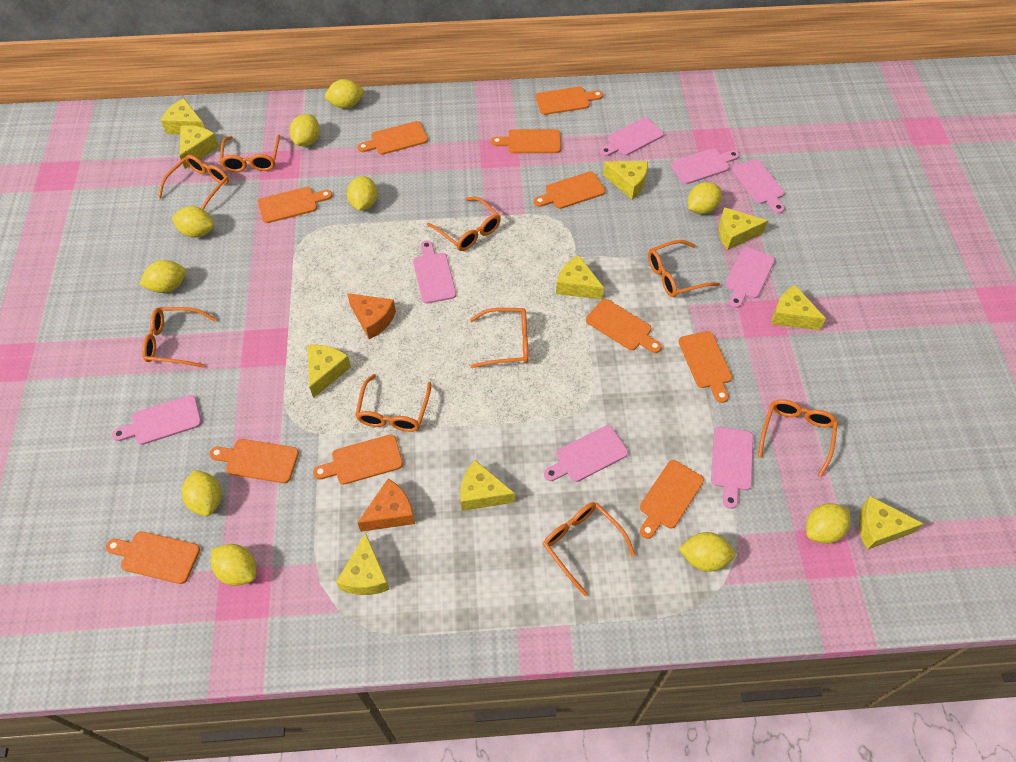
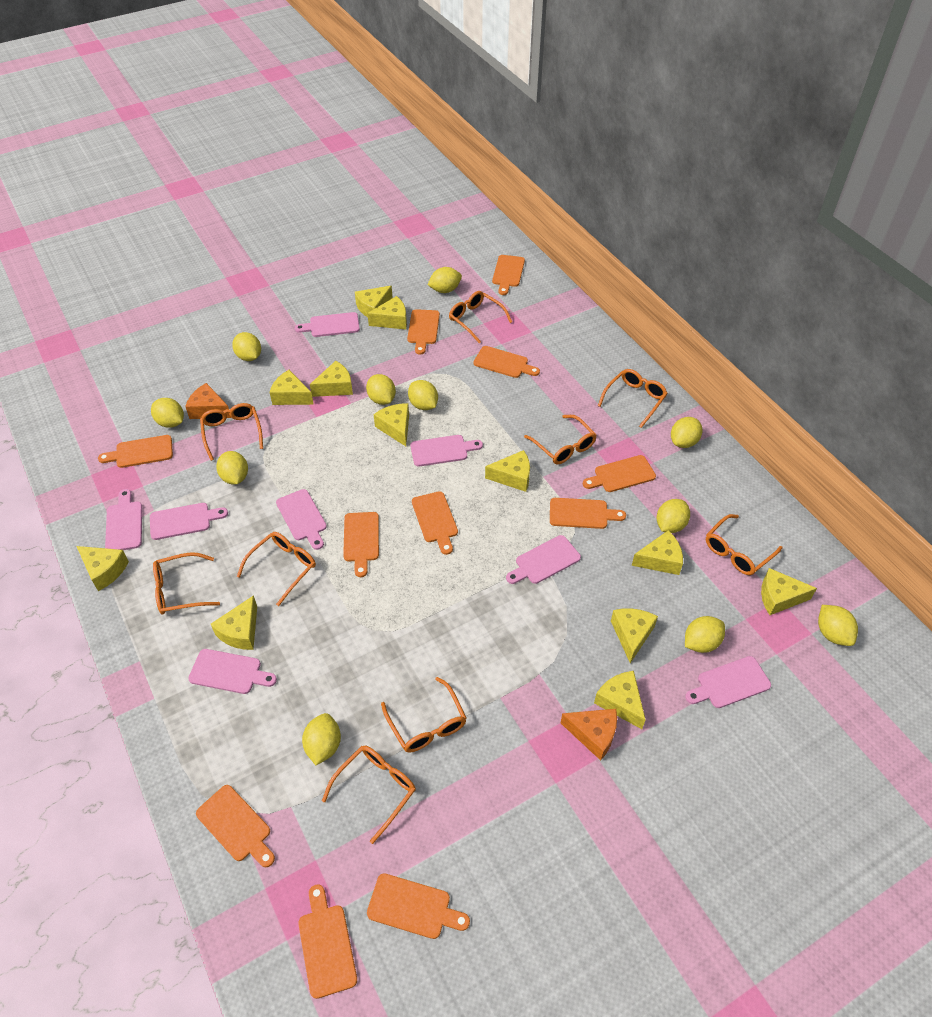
yellow cheese: [161,98,205,134] [179,125,219,169] [307,345,351,398] [336,533,390,595] [460,460,515,511] [556,255,604,300] [603,161,648,199] [719,207,768,250] [772,285,826,330] [859,496,924,550] = 10 -> [77,546,129,591] [211,595,257,650] [270,370,314,405] [310,361,353,397] [355,286,393,317] [367,296,407,329] [374,403,409,446] [485,450,530,492] [594,671,646,729] [611,608,658,663] [632,530,683,575] [761,568,817,615] = 12
yellow lemon: [139,260,186,293] [172,206,214,238] [182,470,221,516] [211,544,256,586] [290,114,320,146] [325,79,365,108] [347,176,378,210] [679,532,735,572] [688,182,722,214] [806,503,851,544] = 10 -> [151,398,184,428] [216,451,248,484] [232,332,261,361] [302,713,341,765] [366,374,396,405] [408,380,438,410] [427,267,462,293] [657,499,690,533] [671,417,703,448] [685,616,725,653] [818,605,858,646] = 11

